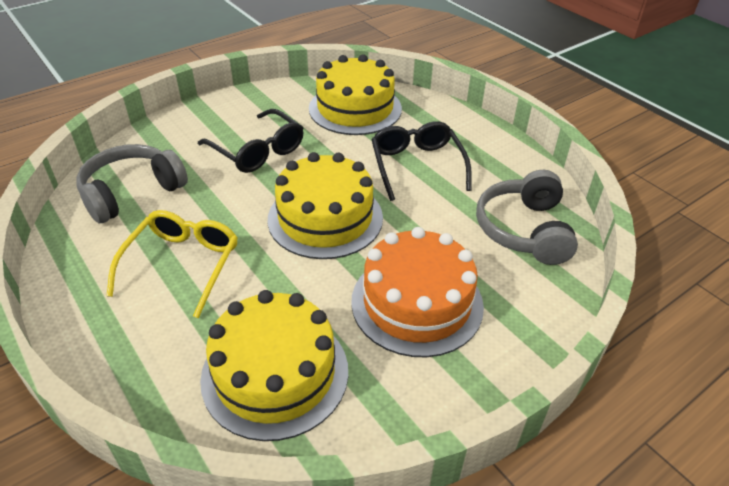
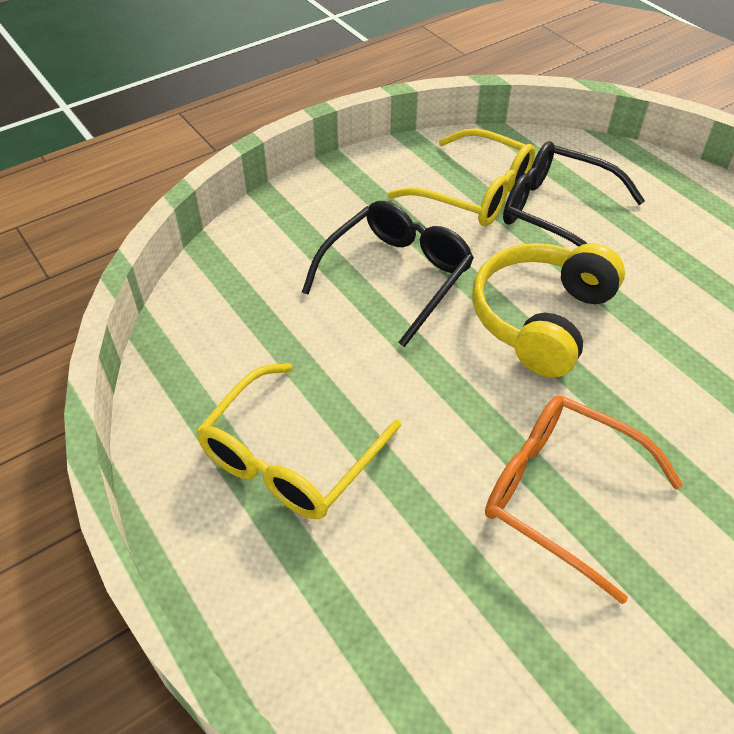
grey headphones: [76,144,188,223] [476,170,578,265] = 2 -> none = 0
orange cake: [351,227,484,357] = 1 -> none = 0
orange glasses: none = 0 -> [485,396,683,604] = 1
yellow cake: [200,290,348,441] [268,152,383,259] [309,54,402,135] = 3 -> none = 0
yellow glasses: [106,210,238,318] = 1 -> [196,363,401,519] [388,128,535,226] = 2
yellow headphones: none = 0 -> [472,243,625,378] = 1

